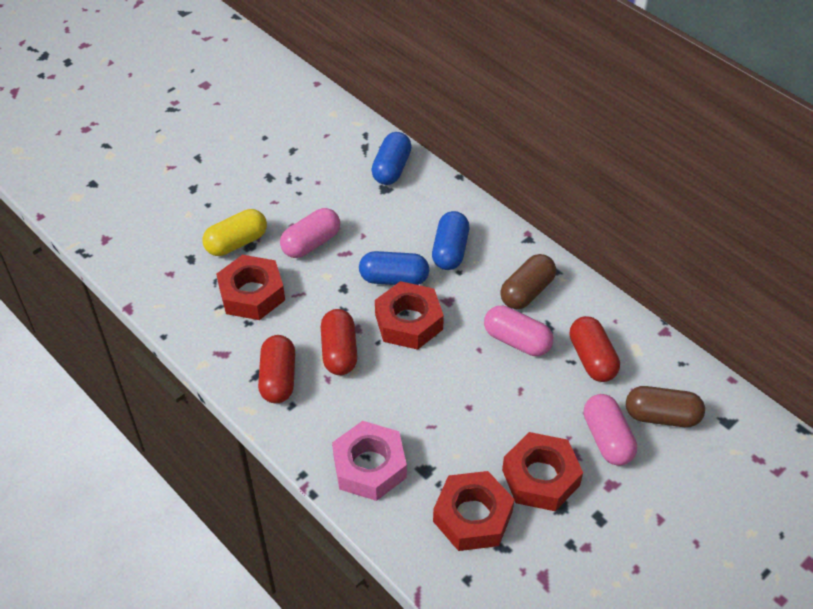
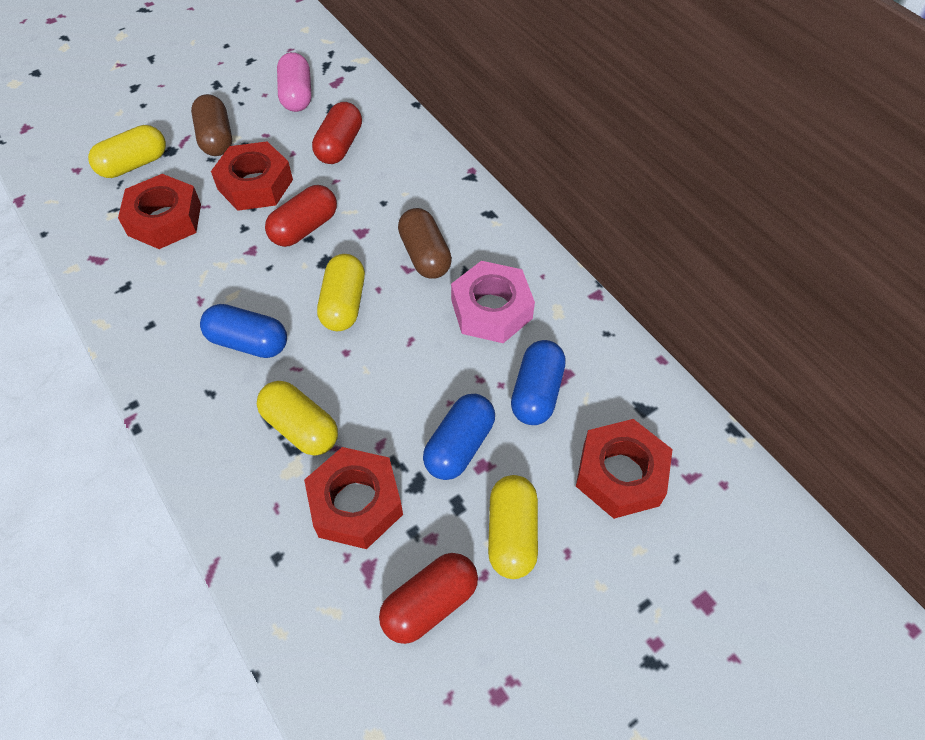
pink capsule: [280,208,340,258] [484,306,553,356] [584,394,637,466] = 3 -> [277,52,311,112] = 1
yellow capsule: [202,209,267,256] = 1 -> [88,125,166,178] [257,381,338,456] [317,254,365,331] [488,475,538,579] = 4

